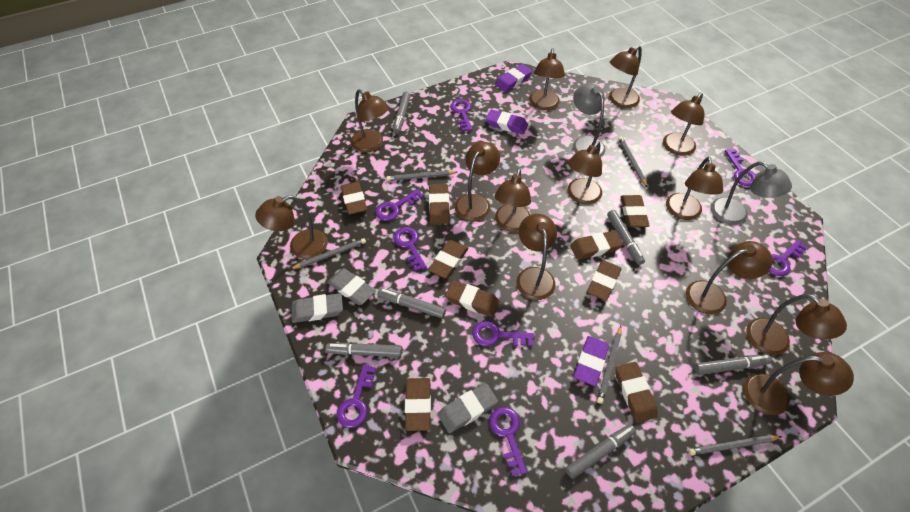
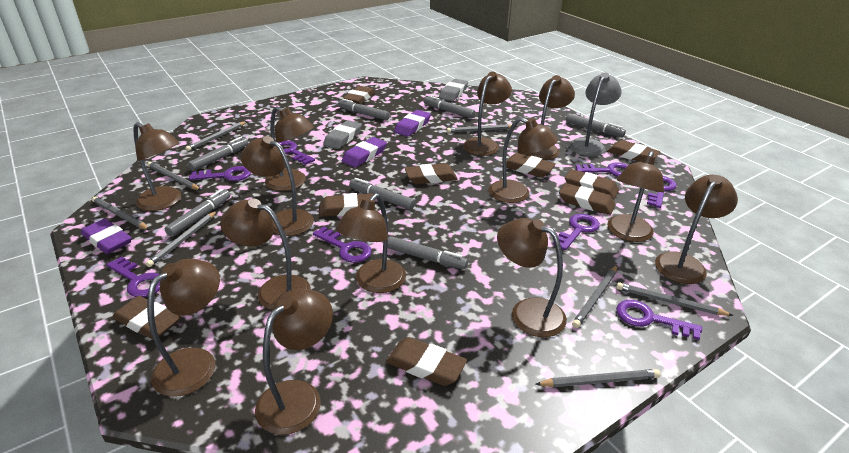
grey eraser: [291,293,343,323] [327,268,376,305] [438,383,498,433] = 3 -> [323,120,362,149] [439,79,468,101] = 2
grey lamp: [573,84,606,158] [711,161,792,225] = 2 -> [569,72,622,156] = 1
grey marker: [326,343,402,357] [377,288,446,318] [393,92,411,134] [565,424,636,479] [607,210,645,265] [694,354,772,375] = 6 -> [165,189,231,237] [188,137,248,171] [338,99,390,120] [349,178,415,210] [387,236,468,269] [424,95,475,118] [566,113,626,137] = 7
grey pencil: [290,238,366,269] [386,170,457,181] [597,326,622,404] [618,136,648,188] [688,435,782,456] = 5 -> [92,196,150,230] [145,211,217,267] [147,162,201,190] [185,121,247,151] [447,124,517,133] [535,369,661,387] [572,265,617,328] [616,282,734,316] = 8

